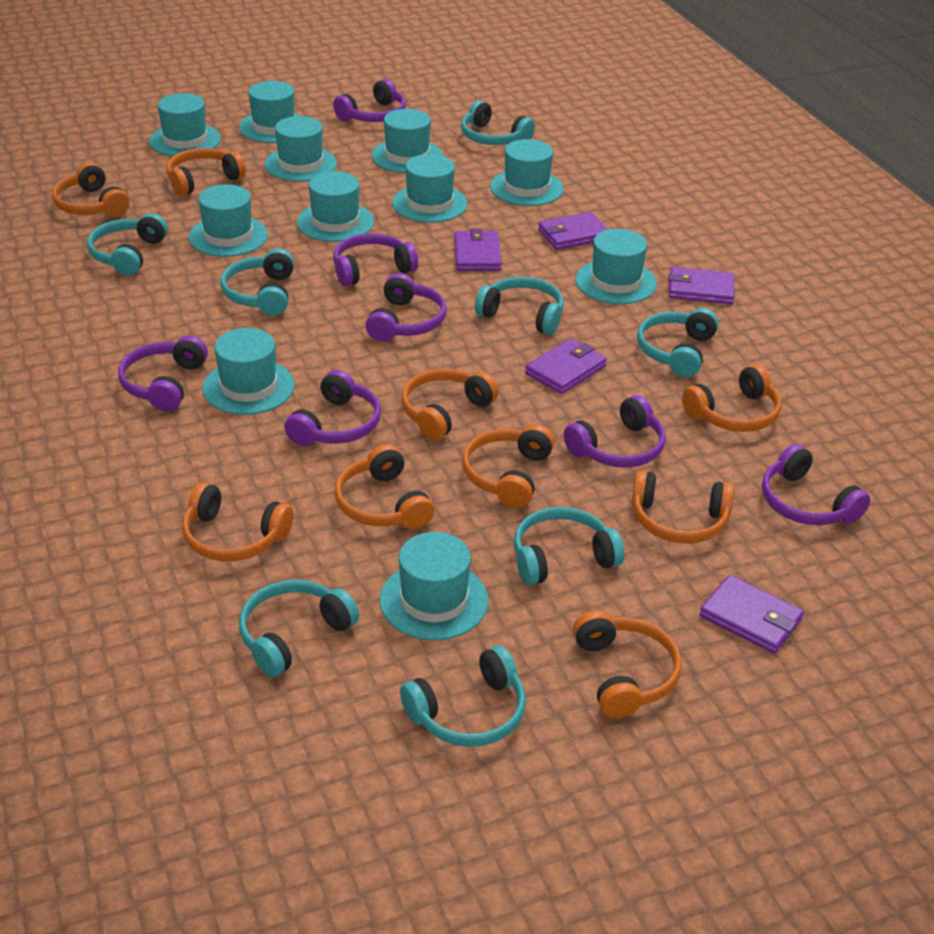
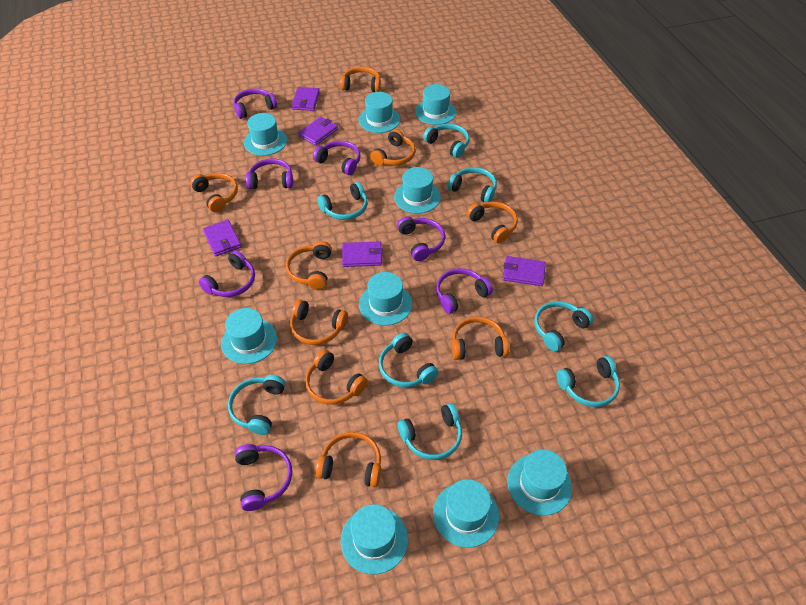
turquoise hat: [149,93,221,156] [188,185,268,257] [203,328,295,415] [239,81,300,143] [265,116,337,182] [297,171,374,242] [372,109,443,173] [380,532,489,640] [392,154,467,223] [490,139,564,206] [575,229,657,304] = 11 -> [221,308,277,364] [244,113,287,156] [341,504,408,574] [358,92,400,133] [359,272,412,325] [394,167,441,214] [415,84,456,125] [433,479,499,548] [507,449,572,516] = 9

